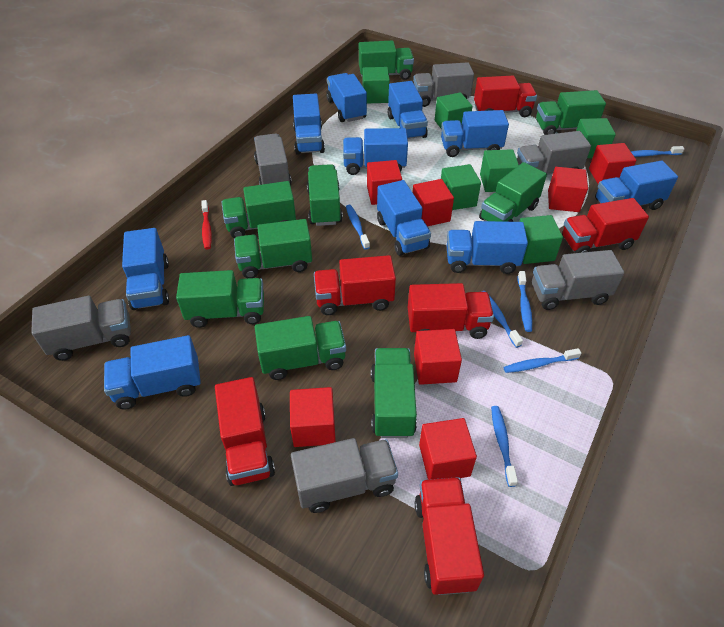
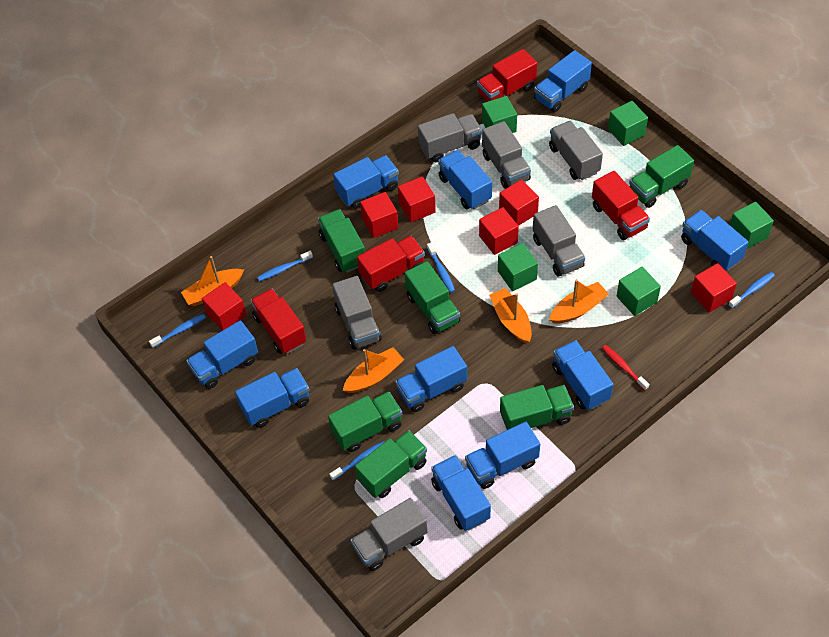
blue toothbrush: [346,205,370,250] [482,291,523,348] [491,406,518,487] [503,348,581,373] [518,271,532,332] [631,146,684,157] = 6 -> [149,314,206,348] [257,251,313,281] [329,441,384,481] [427,243,455,293] [728,272,775,308] = 5
green cube: [362,67,390,103] [435,92,473,129] [441,164,481,210] [480,149,519,192] [519,215,563,264] [576,118,616,158] = 6 -> [482,96,517,133] [498,243,538,291] [608,101,648,146] [617,267,661,316] [730,202,774,249] = 5
green truck: [176,270,264,328] [222,181,296,238] [234,219,312,278] [255,316,346,380] [307,164,343,226] [359,41,414,80] [371,348,417,438] [479,162,547,222] [536,90,606,135] = 9 -> [318,209,365,273] [328,392,402,452] [355,430,427,498] [405,261,460,334] [500,385,574,430] [629,145,694,208] = 6
orange boat: none = 0 -> [181,256,244,306] [343,347,404,393] [489,288,532,343] [549,280,609,324] = 4
red cube: [290,387,336,447] [367,160,402,205] [413,179,454,226] [414,329,462,385] [419,418,477,480] [548,167,588,212] [589,143,636,184] = 7 -> [202,282,247,331] [360,192,398,238] [398,176,436,222] [479,207,519,255] [499,180,539,226] [691,263,737,313] = 6
red truck: [215,377,275,486] [314,255,396,315] [408,283,494,339] [415,477,484,595] [474,76,537,117] [562,198,649,253] = 6 -> [250,288,306,354] [357,236,425,292] [477,49,537,102] [592,171,650,240] = 4

